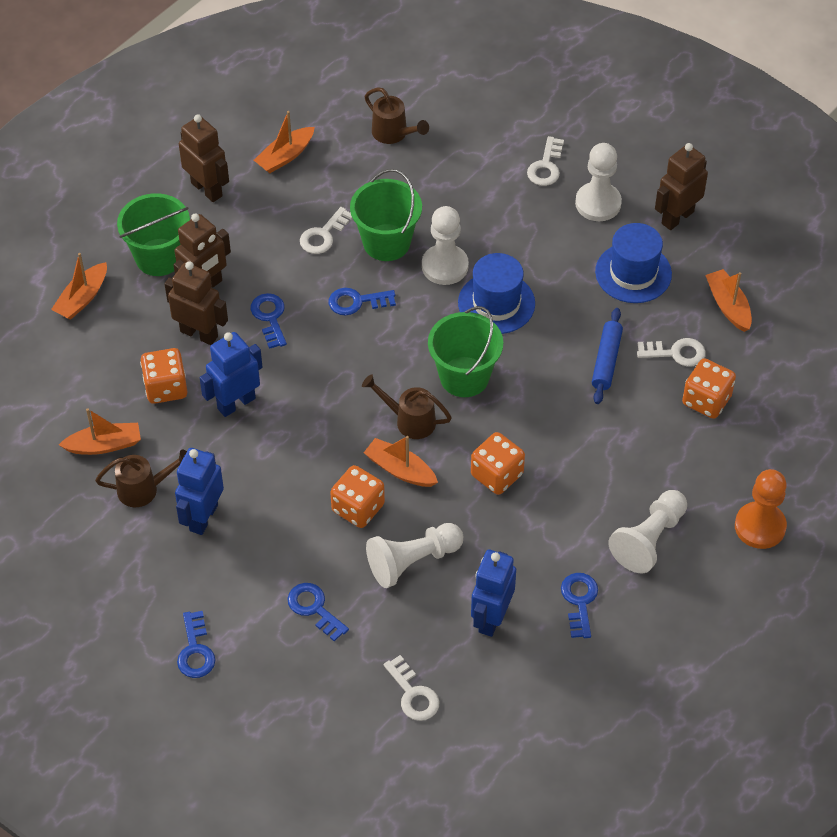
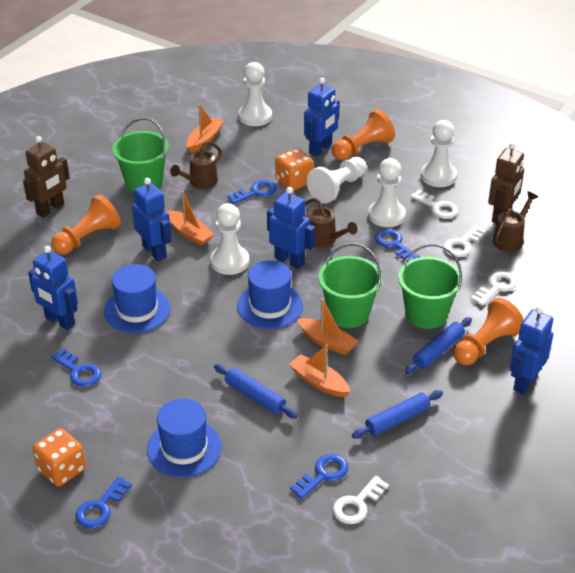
blue hat: [458,253,535,334] [595,223,672,303] = 2 -> [104,264,171,333] [147,398,222,477] [237,260,303,329] = 3
blue robot: [175,448,224,535] [200,332,262,417] [471,550,516,637] = 3 -> [28,246,78,330] [132,178,171,261] [267,187,315,269] [304,78,340,157] [510,306,553,394] = 5
blue rolling pin: [592,308,623,404] = 1 -> [214,364,298,419] [352,390,443,438] [405,317,472,374] = 3
brown robot: [165,261,228,345] [173,214,231,287] [179,114,229,202] [655,143,708,230] = 4 -> [23,136,70,217] [488,142,524,223] = 2
orange boat: [51,253,107,320] [59,408,141,455] [254,111,315,173] [364,436,438,487] [706,269,752,332] = 5 -> [167,191,214,246] [187,104,224,153] [289,344,351,397] [297,298,358,355] = 4
orange dice: [140,348,187,404] [330,465,385,528] [471,432,525,495] [682,358,736,419] = 4 -> [33,428,86,487] [275,148,314,191] = 2
orange pawn: [735,469,787,549] = 1 -> [51,194,121,255] [332,109,395,160] [453,298,524,365] = 3
white pawn: [366,523,463,588] [422,206,469,285] [575,143,622,221] [608,490,687,573] = 4 -> [210,203,249,275] [238,62,272,126] [307,157,367,203] [368,158,406,227] [421,120,457,187] = 5

